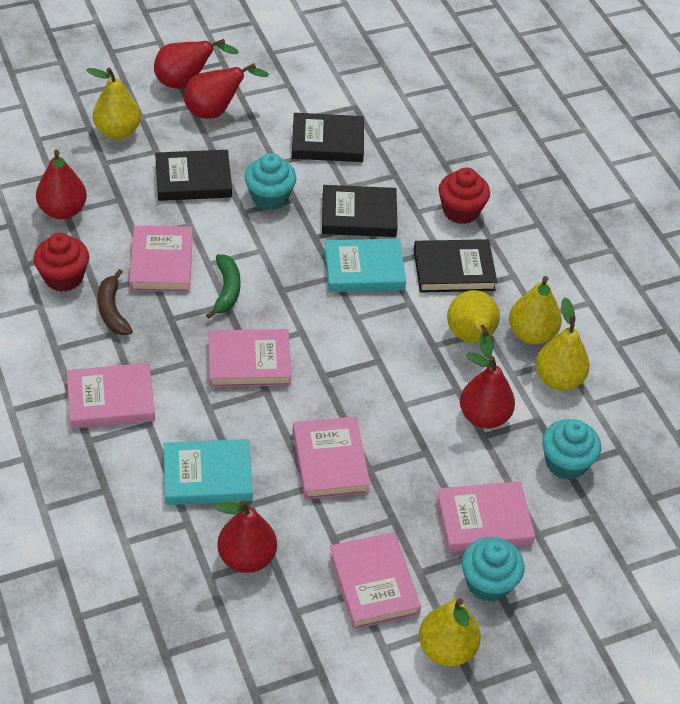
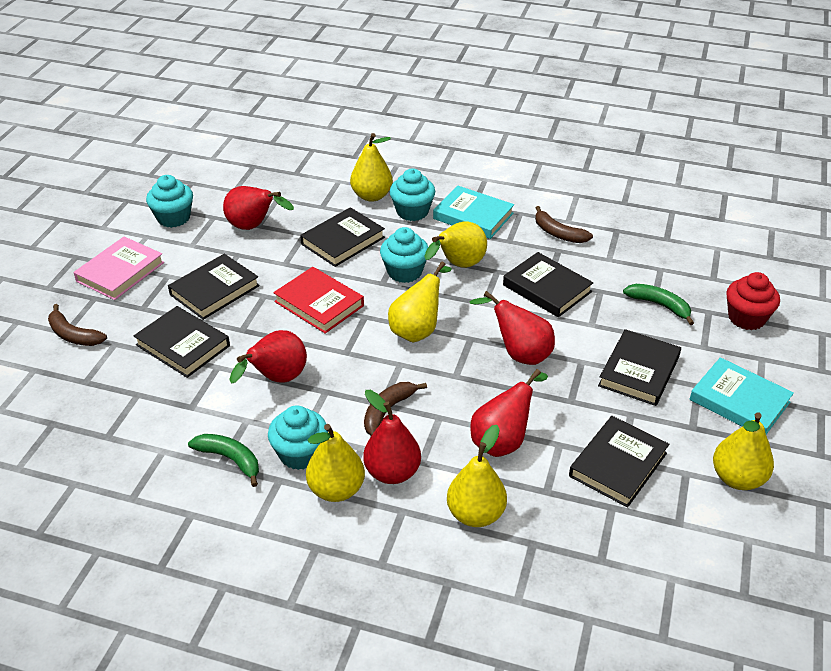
black book: [155,150,232,201] [292,113,364,162] [322,185,398,237] [414,239,497,293] = 4 -> [134,306,230,378] [168,254,260,320] [300,207,385,267] [503,252,593,317] [569,416,669,508] [598,329,681,406] = 6
brown banana: [98,269,133,335] = 1 -> [48,304,107,346] [364,382,427,436] [535,206,593,243] = 3
green banana: [206,254,240,319] = 1 -> [188,434,259,487] [623,284,694,325] = 2
pink book: [67,363,155,429] [129,226,193,292] [208,329,292,387] [293,416,370,499] [329,532,421,629] [436,481,535,552] = 6 -> [73,237,164,300] = 1
red book: none = 0 -> [273,267,364,334] = 1
red cupcake: [34,233,89,292] [439,167,490,224] = 2 -> [726,272,780,330] = 1
turquoise cupcake: [245,153,296,210] [462,537,524,602] [542,419,601,480] = 3 -> [146,175,193,228] [268,405,328,470] [380,227,428,283] [390,168,435,221] = 4
yellow pear: [86,68,141,139] [419,598,481,666] [447,290,500,358] [509,276,562,344] [536,297,590,390] = 5 -> [306,424,365,502] [350,133,393,202] [388,261,452,342] [424,221,487,268] [447,425,507,527] [713,412,774,490] = 6

